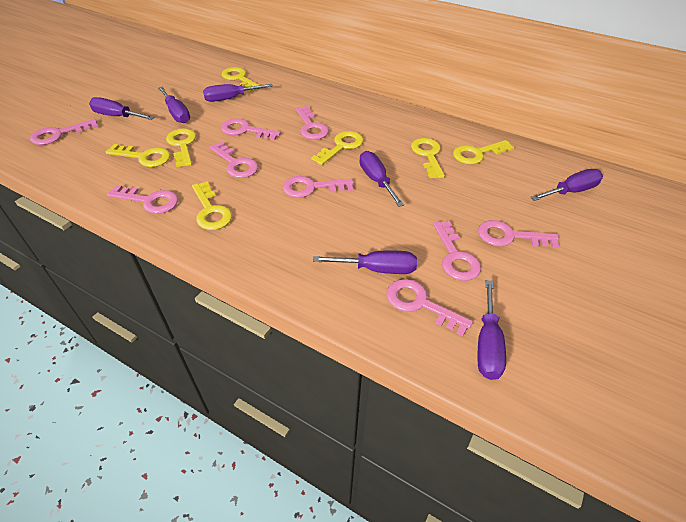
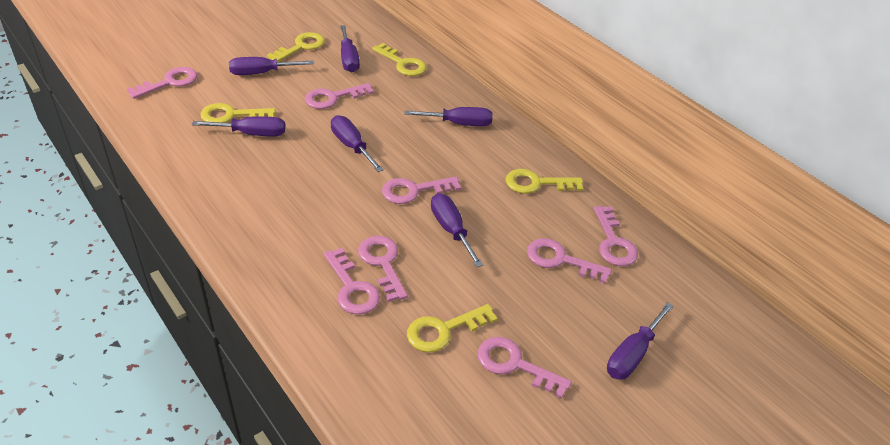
pink key: [30,119,98,145] [107,185,178,214] [209,142,258,178] [221,118,281,141] [283,176,353,198] [295,106,329,140] [386,279,473,337] [433,221,481,281] [478,220,559,248] = 9 -> [127,67,197,99] [305,83,374,109] [324,248,380,314] [358,236,408,302] [382,177,461,204] [477,337,572,399] [527,238,612,283] [594,206,638,266] = 8
yellow key: [106,144,170,167] [166,128,196,167] [192,181,232,230] [222,67,260,91] [311,131,364,165] [411,138,445,178] [453,140,514,164] = 7 -> [200,103,275,123] [267,32,325,62] [372,43,427,76] [407,304,497,353] [506,169,583,194] = 5

